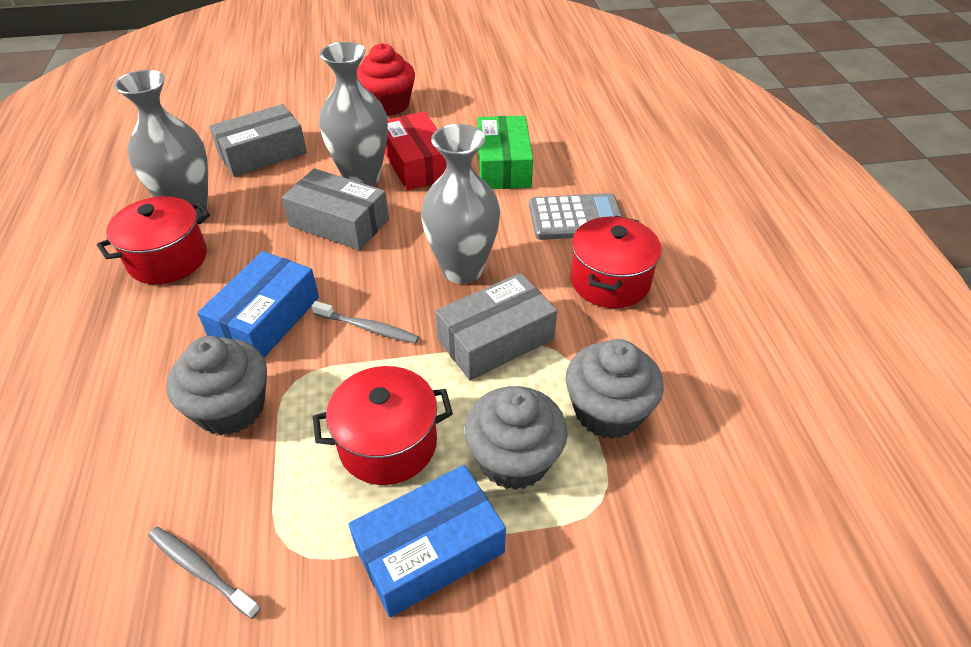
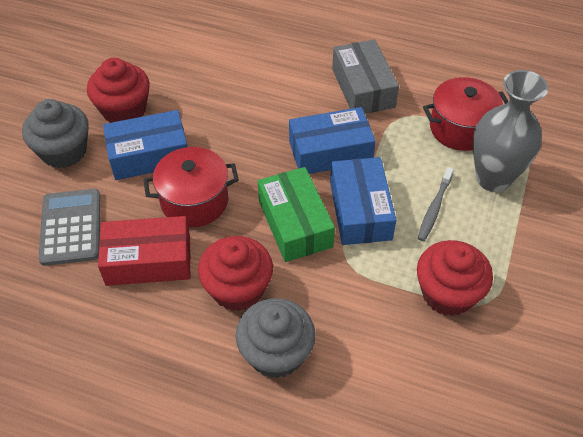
blue box: [197,251,319,358] [349,465,506,617] = 2 -> [103,110,188,180] [289,107,376,174] [330,157,396,245] = 3
grey box: [209,104,307,177] [282,168,389,250] [435,273,557,380] = 3 -> [332,39,399,114] = 1
grey cupcake: [167,336,267,435] [464,386,568,490] [566,339,664,439] = 3 -> [22,99,89,169] [235,298,316,378] = 2
grey toothbrush: [148,527,261,619] [311,301,419,344] = 2 -> [418,167,454,241] = 1
grey vase: [114,70,208,218] [319,42,388,186] [421,124,500,284] = 3 -> [473,70,549,192] = 1
red cupcake: [357,43,415,116] = 1 -> [87,58,150,123] [198,236,273,311] [417,240,493,316] = 3
red pot: [97,196,210,284] [313,366,453,485] [570,216,662,308] = 3 -> [143,147,239,227] [423,77,509,151] = 2

